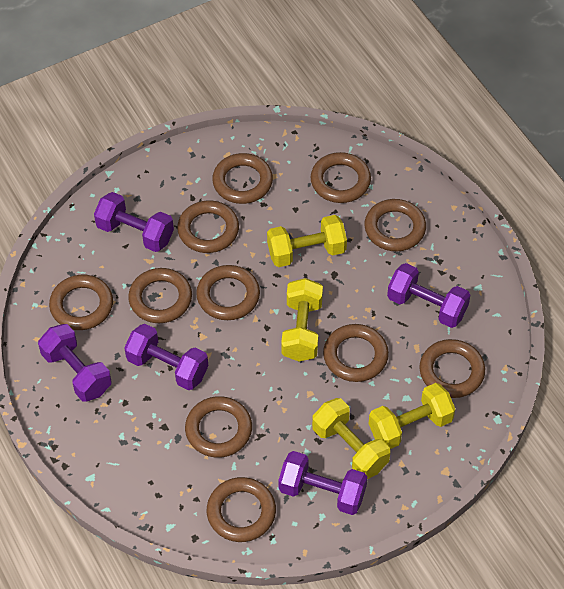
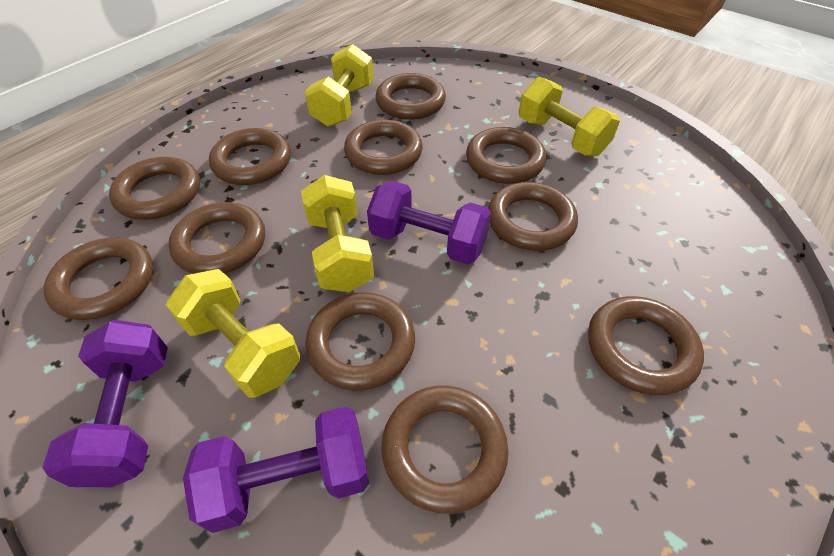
purple dumbbell: [38,324,111,402] [94,192,174,252] [124,324,208,390] [278,451,367,515] [387,263,470,328] = 5 -> [42,320,168,487] [183,407,369,533] [367,181,491,265] = 3

